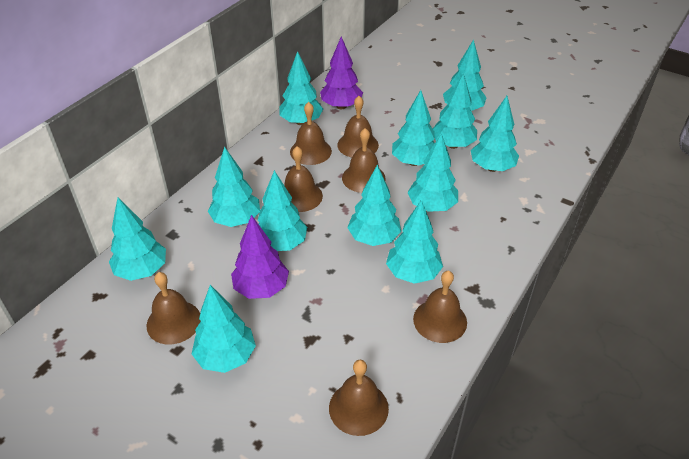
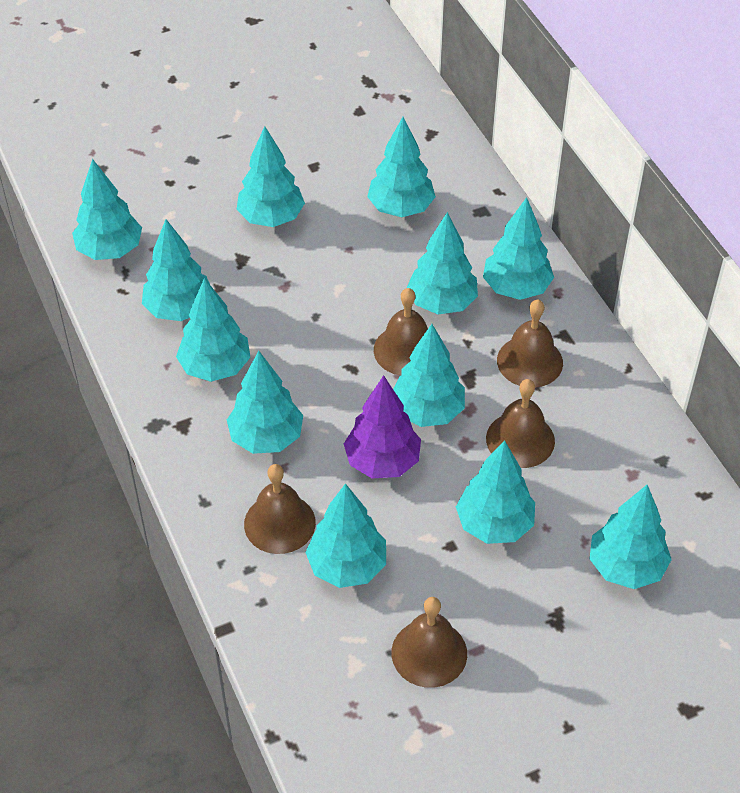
brown bell: [146,272,201,345] [284,146,323,212] [290,102,332,165] [329,360,389,436] [337,96,379,158] [342,128,386,193] [413,271,467,343] = 7 -> [244,464,316,554] [374,288,428,376] [391,597,467,688] [486,379,555,468] [497,300,563,388] = 5
purple tree: [231,215,289,299] [320,36,363,109] = 2 -> [344,375,421,478] = 1

